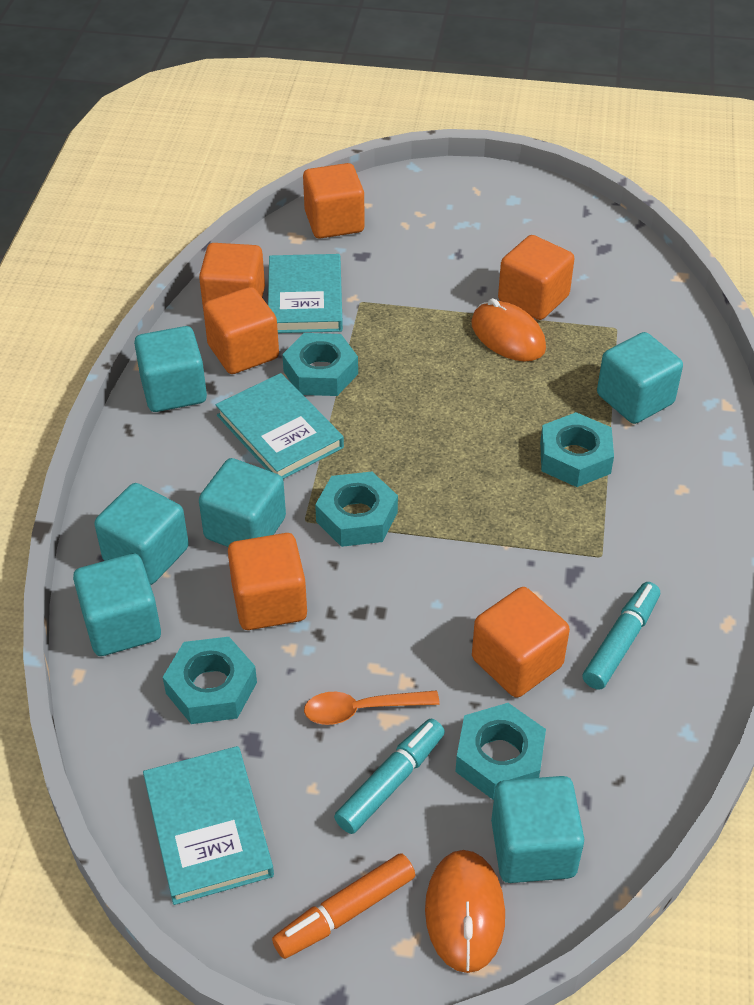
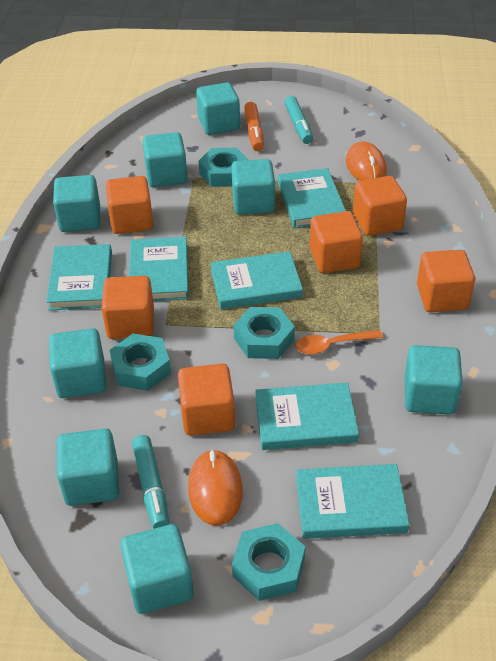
turquoise book: [143,746,274,905] [216,373,344,479] [268,254,343,333] = 3 -> [46,244,112,310] [129,237,188,301] [211,251,303,309] [255,382,359,450] [278,168,346,228] [296,464,409,539] = 6
turquoise cube: [73,553,161,656] [94,483,189,585] [134,326,207,412] [199,458,286,547] [491,776,584,883] [597,332,683,424] = 6 -> [49,328,107,398] [53,175,100,232] [57,429,119,506] [120,524,194,614] [143,132,187,187] [196,82,240,135] [231,159,275,215] [404,345,463,415] = 8
turquoise nut: [163,637,257,724] [282,333,358,396] [315,472,398,547] [455,703,546,800] [540,412,614,487] = 5 -> [110,333,171,391] [198,148,248,187] [232,523,305,601] [233,307,295,359] = 4

